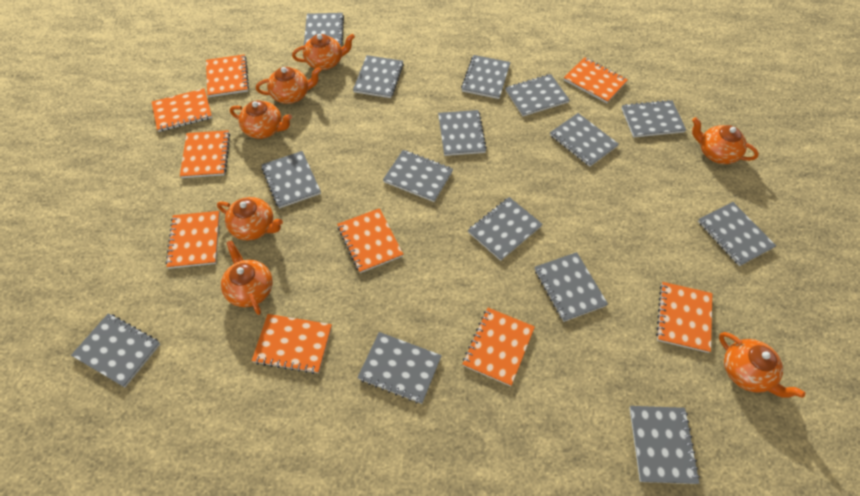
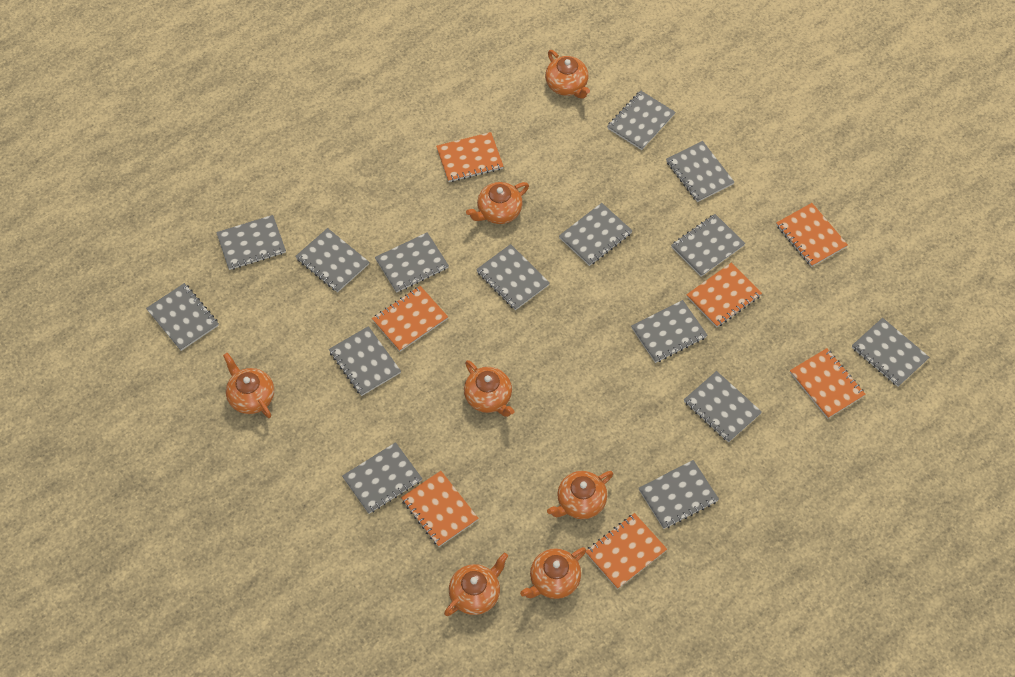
orange notebook: [152,88,212,132] [166,211,220,269] [180,130,230,178] [206,54,249,97] [252,314,332,374] [337,208,404,273] [462,308,535,386] [564,57,628,103] [656,282,712,353] = 9 -> [372,286,448,352] [401,471,479,547] [436,132,504,182] [586,513,667,589] [686,263,762,328] [776,203,848,267] [790,348,866,419] = 7

